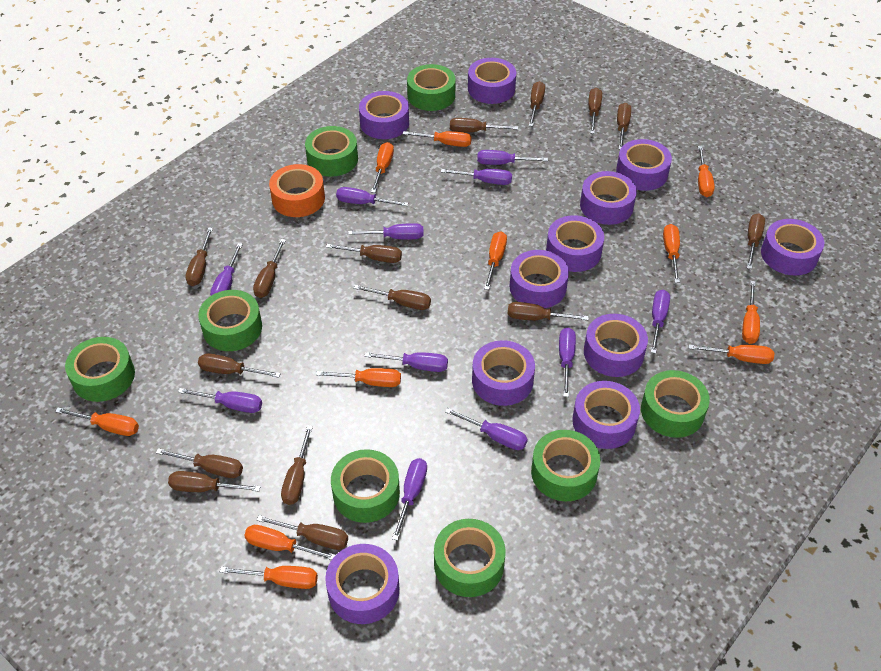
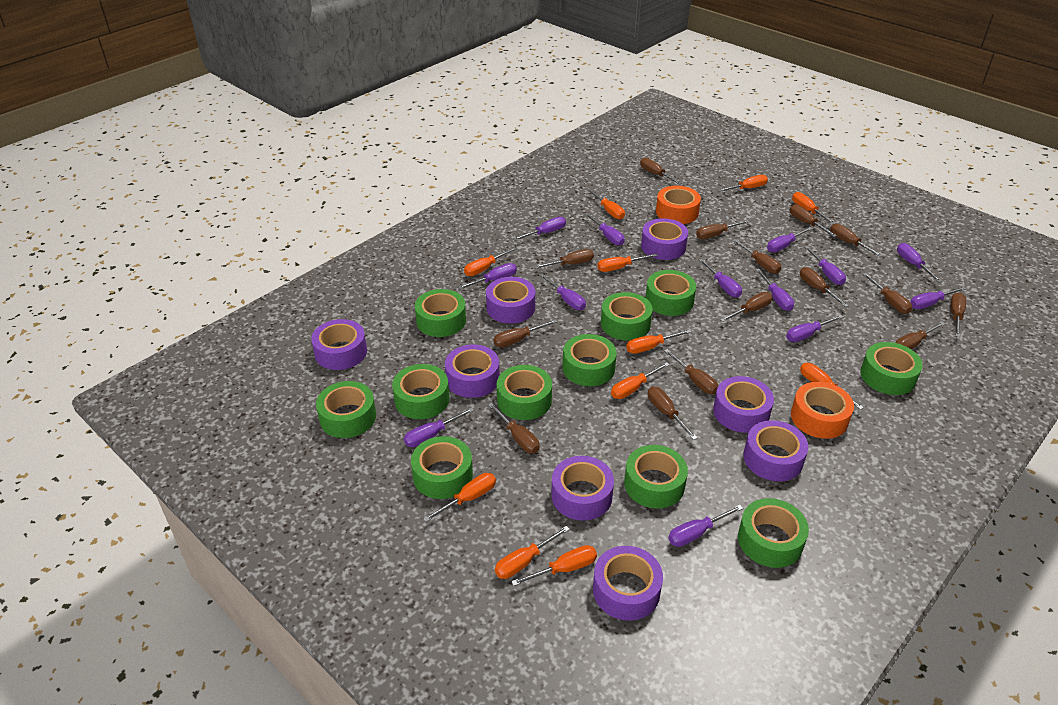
green tape: [65,337,135,402] [198,290,262,351] [305,126,358,177] [331,449,400,523] [407,64,456,111] [434,519,506,597] [531,430,600,501] [641,370,710,438] = 8 -> [316,381,376,438] [392,364,450,419] [411,436,473,499] [415,289,466,337] [497,365,552,420] [563,334,617,386] [601,292,653,340] [624,445,688,509] [645,270,696,316] [738,498,809,568] [860,342,923,395] = 11
orange tape: [269,164,325,217] = 1 -> [656,186,701,224] [791,382,854,439] = 2
purple screwdriver: [178,388,262,413] [210,243,243,296] [336,187,408,206] [348,223,424,239] [364,352,448,372] [392,458,427,541] [441,169,512,185] [445,408,528,450] [477,150,548,165] [559,328,576,397] [651,290,670,354] = 11 -> [404,407,474,447] [458,263,517,289] [513,217,566,241] [540,274,586,310] [585,213,625,246] [668,505,743,547] [699,259,742,297] [756,269,794,311] [767,227,813,252] [786,315,844,342] [804,246,846,285] [897,243,942,282] [911,286,966,309] = 13
purple tape: [325,544,399,624] [359,91,409,139] [468,58,516,104] [472,340,535,406] [509,250,569,308] [546,215,604,272] [572,381,640,449] [580,171,637,225] [584,314,648,377] [616,139,672,191] [761,219,824,275] = 11 -> [311,319,367,370] [445,345,500,398] [486,277,535,324] [551,456,614,521] [593,546,663,621] [641,218,688,260] [713,376,774,433] [743,420,808,481] = 8

